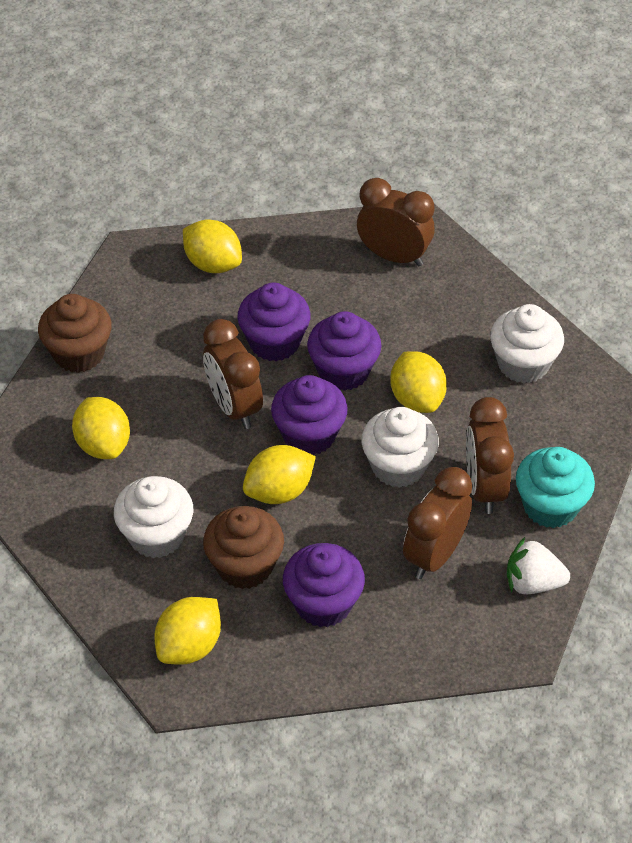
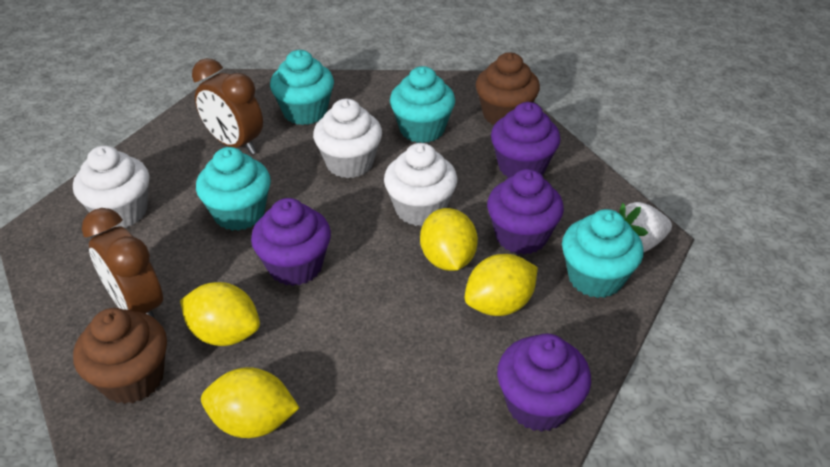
brown clock: [203,319,263,429] [357,178,435,266] [403,467,473,579] [466,397,514,514] = 4 -> [82,208,163,318] [192,58,263,155] = 2
turquoise cupcake: [516,447,595,528] = 1 -> [196,147,271,231] [270,50,334,125] [390,66,455,143] [562,209,643,298] = 4
yellow lemon: [72,397,130,459] [154,597,221,665] [183,220,242,273] [243,445,316,504] [390,351,447,413] = 5 -> [180,282,260,346] [201,367,299,438] [420,208,478,271] [465,254,538,316] = 4

